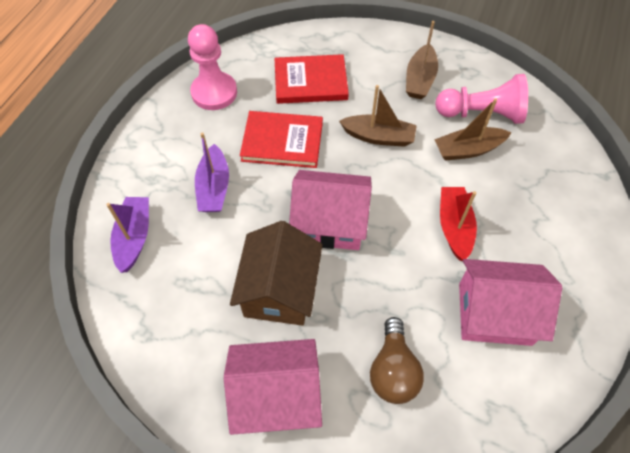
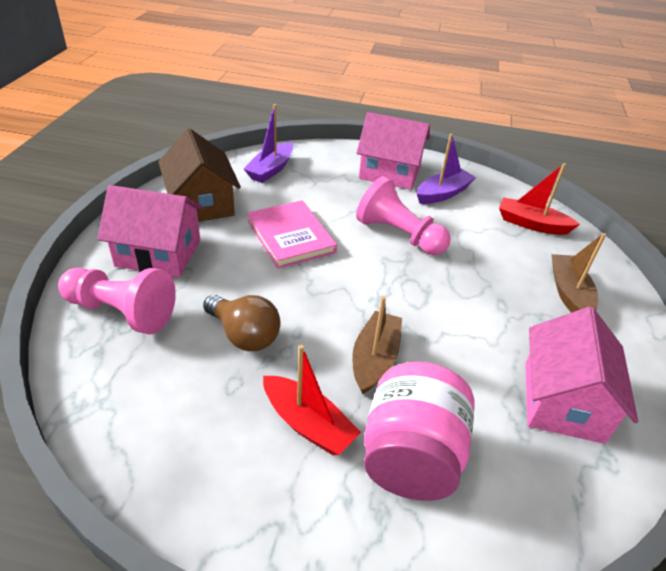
brown boat: [339,85,417,147] [406,21,438,99] [434,98,512,161] = 3 -> [352,296,402,394] [552,233,606,313] = 2
pink book: none = 0 -> [247,200,337,269] = 1
pink jar: none = 0 -> [364,362,475,501] = 1
red boat: [440,187,477,261] = 1 -> [263,345,361,455] [499,163,580,235] = 2
red book: [240,111,323,168] [275,54,349,104] = 2 -> none = 0

